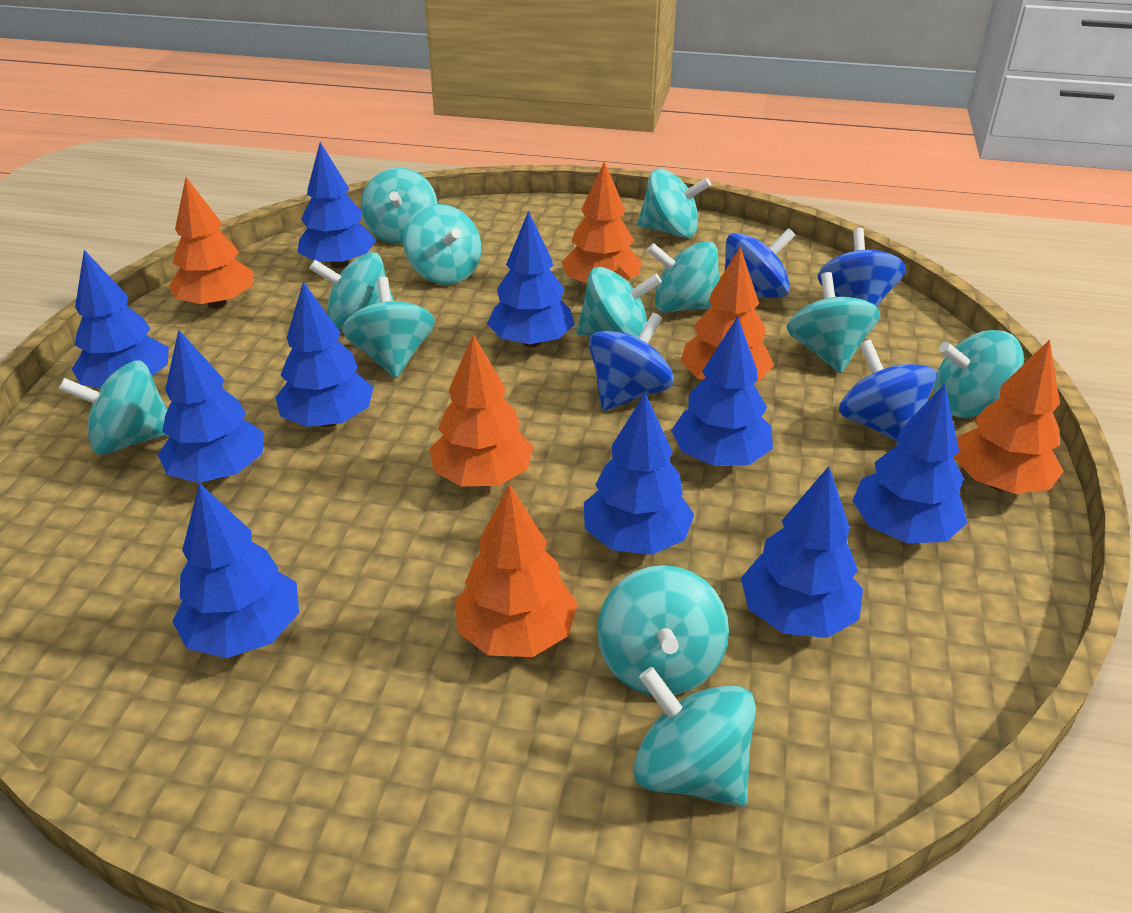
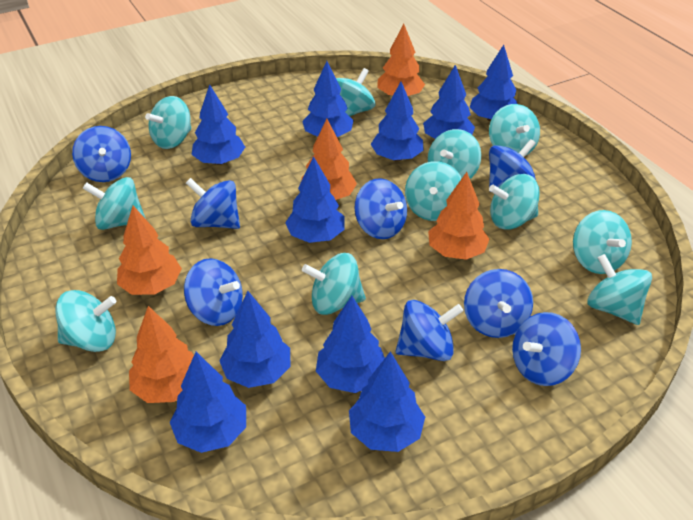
blue spinning top: [589,313,674,411] [724,228,795,298] [817,228,906,307] [839,340,937,441] = 4 -> [72,126,131,182] [184,258,243,326] [186,178,240,229] [354,178,407,239] [396,300,463,361] [464,269,533,338] [489,139,536,188] [512,312,581,386] = 8
orange tree: [169,177,254,309] [430,334,533,487] [455,484,578,657] [561,161,641,283] [681,246,774,381] [954,340,1064,494] = 6 -> [117,206,182,295] [129,306,194,403] [301,119,357,200] [377,24,425,96] [428,172,490,260] = 5
turquoise spinning top: [59,360,168,455] [309,252,394,329] [342,277,435,378] [361,168,437,244] [403,204,482,285] [576,267,662,338] [597,565,729,695] [633,667,756,807] [637,169,711,238] [647,241,719,313] [787,272,880,374] [934,330,1024,418] = 12 -> [56,290,116,352] [83,177,146,230] [145,96,191,149] [302,253,366,315] [336,68,375,116] [405,161,462,221] [428,129,481,179] [489,104,540,155] [489,174,540,230] [573,210,632,274] [588,254,652,325] = 11

